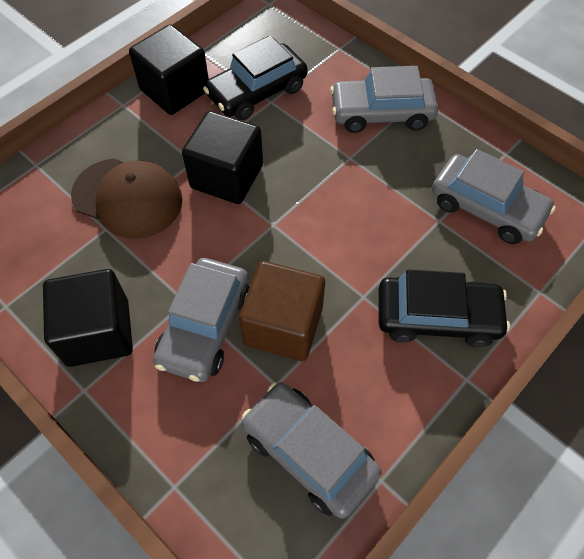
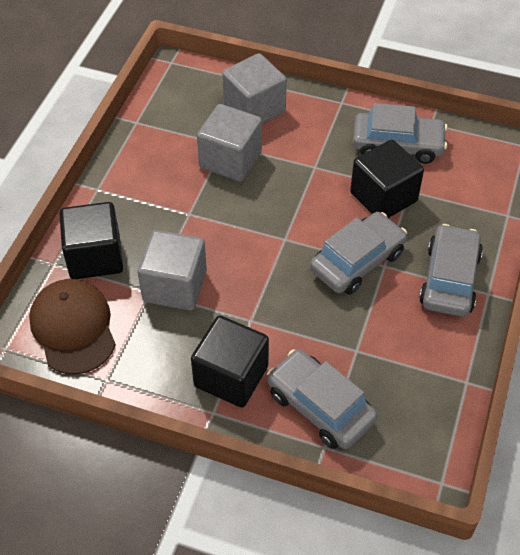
black car: [203,35,307,120] [378,269,510,347] = 2 -> none = 0
brown cube: [239,261,325,361] = 1 -> none = 0
grey cube: none = 0 -> [138,230,207,311] [197,104,262,182] [222,53,287,124] = 3

